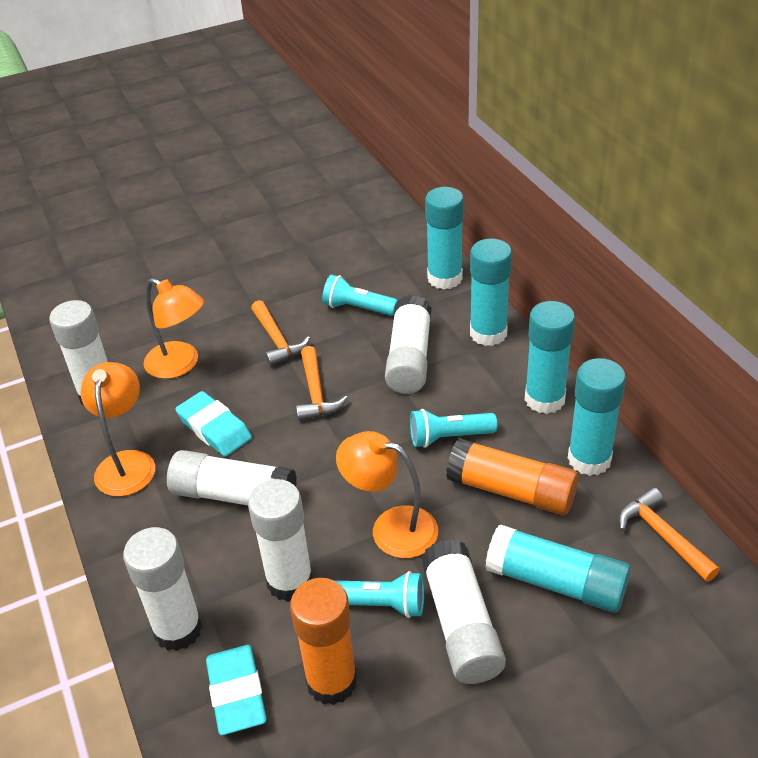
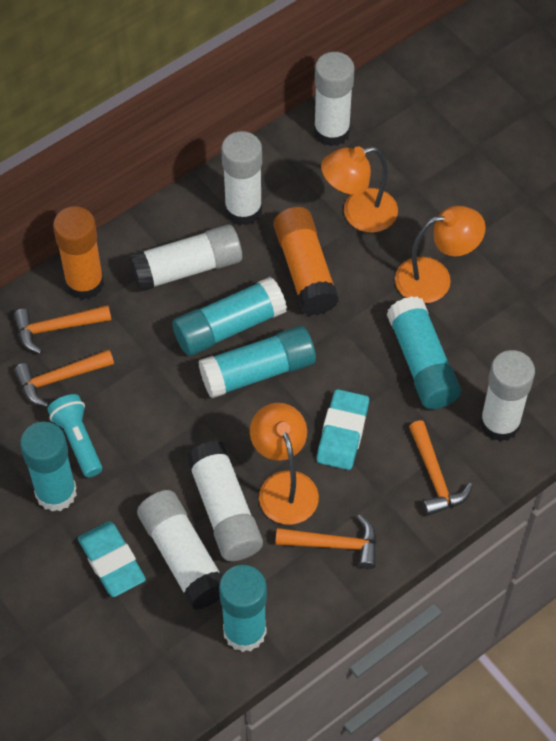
orange hammer: [251,300,310,366] [296,346,348,421] [618,487,720,582] = 3 -> [14,305,111,354] [14,349,114,407] [275,515,377,569] [409,420,473,516] = 4
turquoise flashlight: [322,275,398,316] [336,571,424,618] [410,409,497,448] = 3 -> [47,394,102,477] = 1

